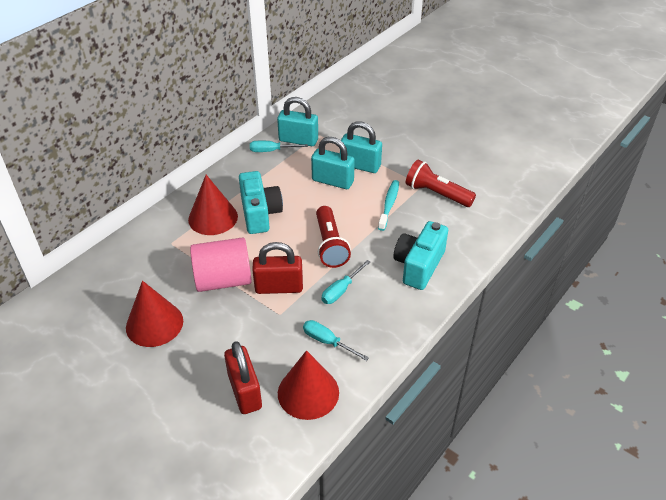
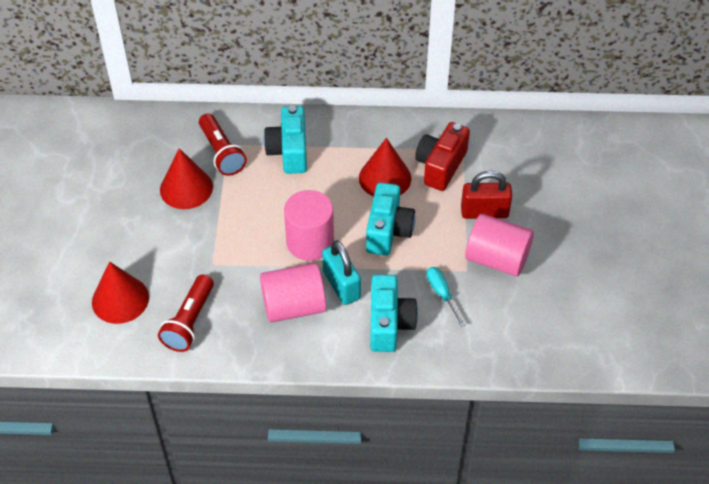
pink cylinder: [190,237,252,292] = 1 -> [260,263,326,323] [284,190,334,261] [465,214,534,276] = 3
red camera: none = 0 -> [415,122,470,191] = 1
red padlock: [224,341,262,414] [252,242,303,294] = 2 -> [461,171,512,219] = 1
turquoise camera: [239,171,283,234] [393,221,448,290] = 2 -> [264,106,307,174] [366,183,415,256] [370,275,418,352] = 3
turquoise padlock: [277,97,318,146] [311,137,355,189] [340,121,382,173] = 3 -> [322,240,361,305] = 1
turquoise screwdriver: [250,141,308,152] [303,320,369,361] [321,260,370,304] = 3 -> [427,267,465,327] = 1
turquoise toothbrush: [378,180,399,231] = 1 -> none = 0

